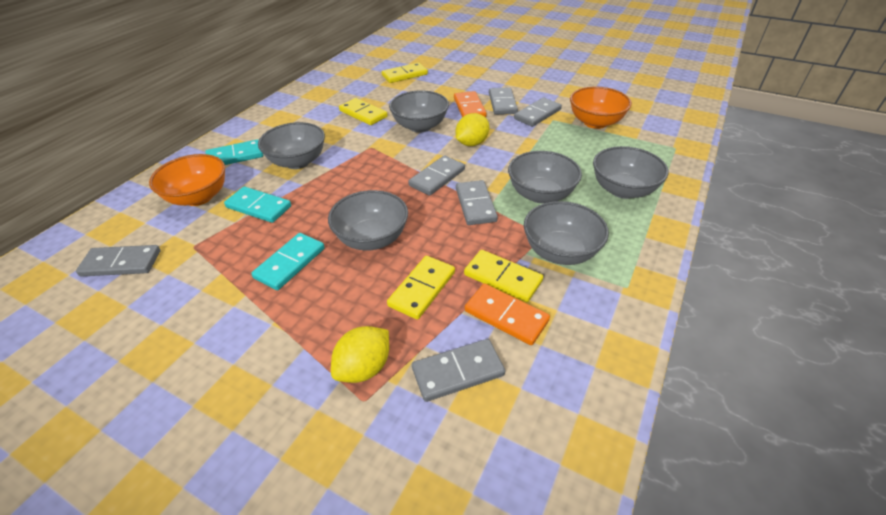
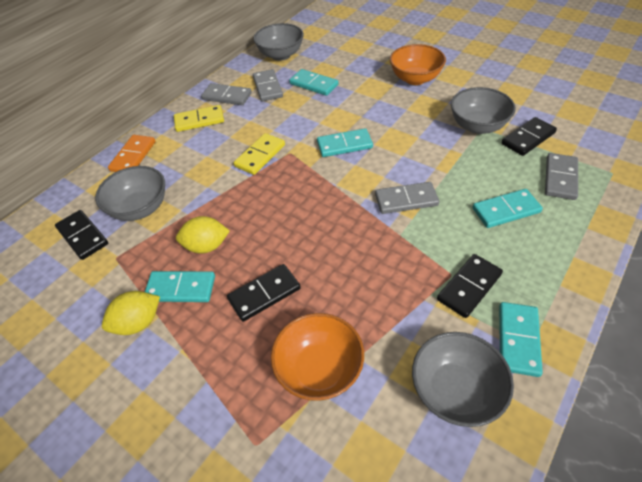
black domino: none = 0 -> [55,210,108,260] [227,264,301,322] [437,254,503,318] [502,117,557,156] = 4
grey bowl: [258,122,325,169] [328,190,408,250] [389,90,449,133] [508,151,582,204] [524,201,609,265] [593,146,669,199] = 6 -> [95,166,165,221] [253,23,304,61] [412,332,514,427] [451,87,516,134] = 4
grey domino: [76,245,160,277] [408,155,465,196] [412,339,505,402] [456,180,498,225] [489,87,518,115] [514,98,562,127] = 6 -> [201,83,252,105] [253,69,283,101] [375,182,439,214] [545,153,578,200] = 4
orange domino: [454,91,487,117] [465,284,550,345] = 2 -> [108,135,156,172] = 1
turquoise domino: [205,139,263,165] [224,187,291,223] [251,233,325,290] = 3 -> [145,271,215,302] [289,69,339,96] [317,128,373,157] [472,189,543,228] [499,302,543,377] = 5
yellow domino: [339,98,388,125] [382,63,428,83] [387,256,455,320] [464,250,543,302] = 4 -> [174,105,224,132] [234,133,285,175] = 2

